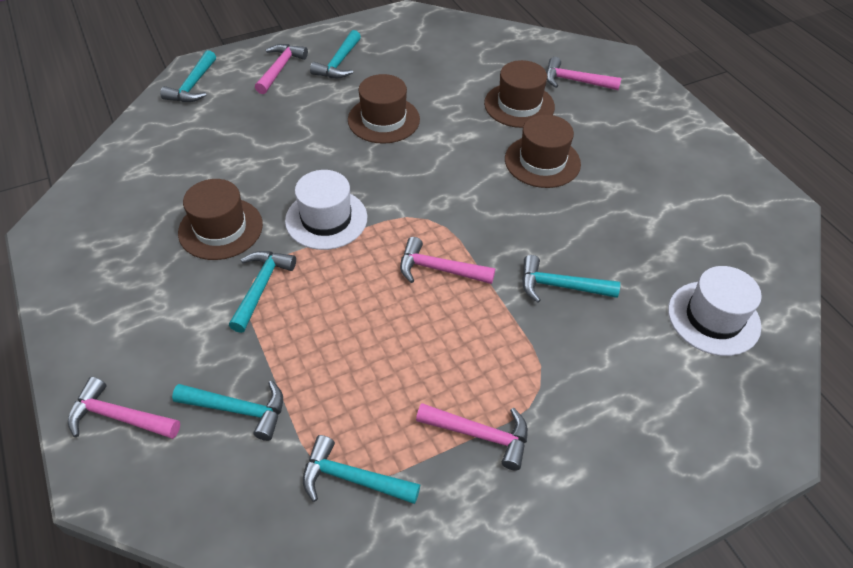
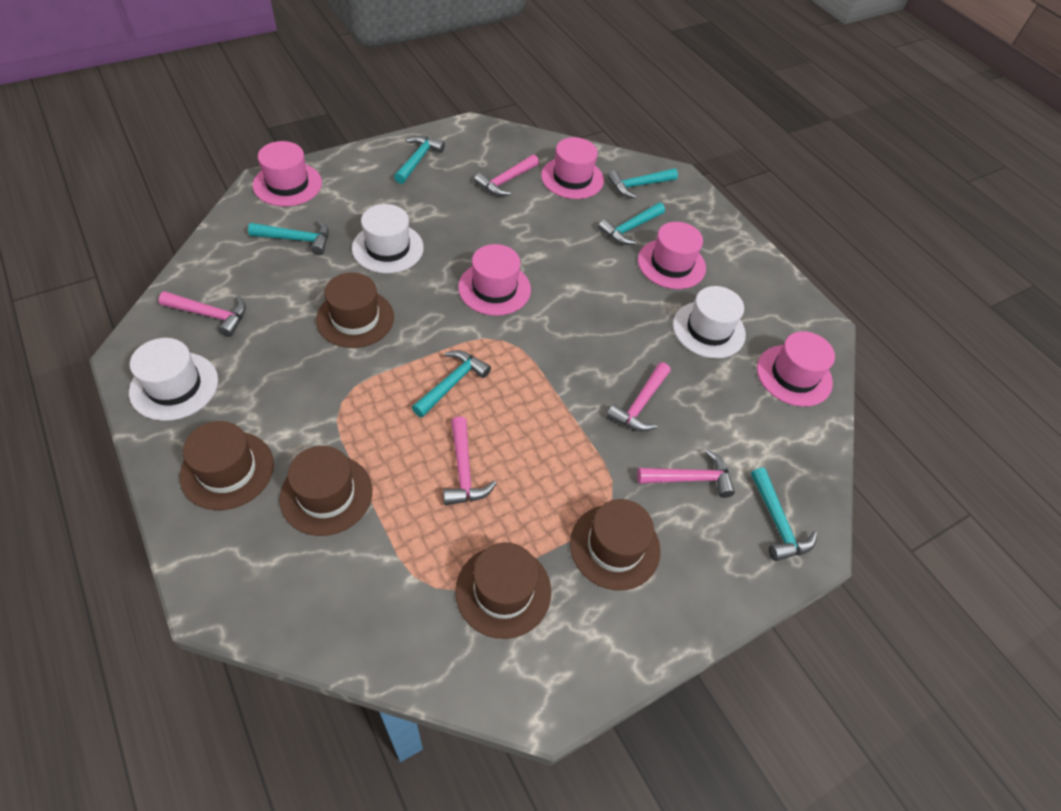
brown hat: [178,179,263,260] [348,74,420,144] [484,60,555,128] [505,115,581,188] = 4 -> [180,421,274,510] [279,446,372,536] [316,272,394,348] [455,542,551,639] [570,499,661,590] = 5
pink hat: none = 0 -> [253,141,322,207] [458,244,531,316] [541,137,604,199] [638,222,706,289] [757,331,835,407] = 5
white hat: [285,170,367,250] [668,266,762,356] = 2 -> [129,338,218,421] [352,204,424,273] [673,286,746,359] = 3

